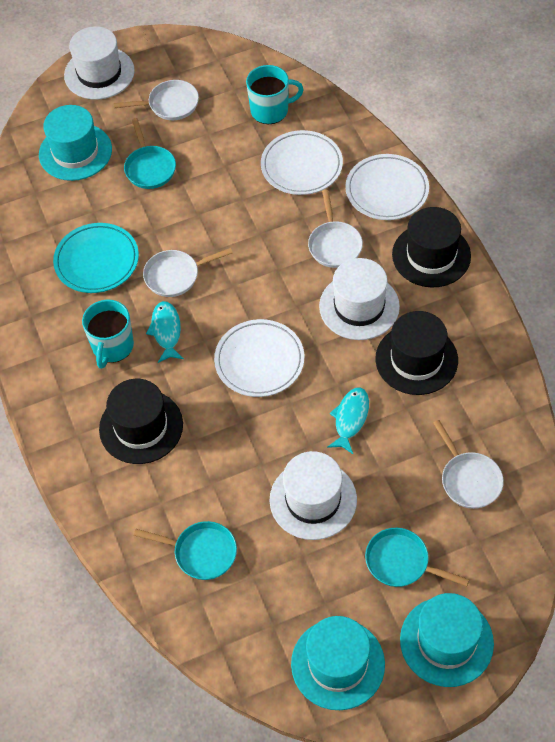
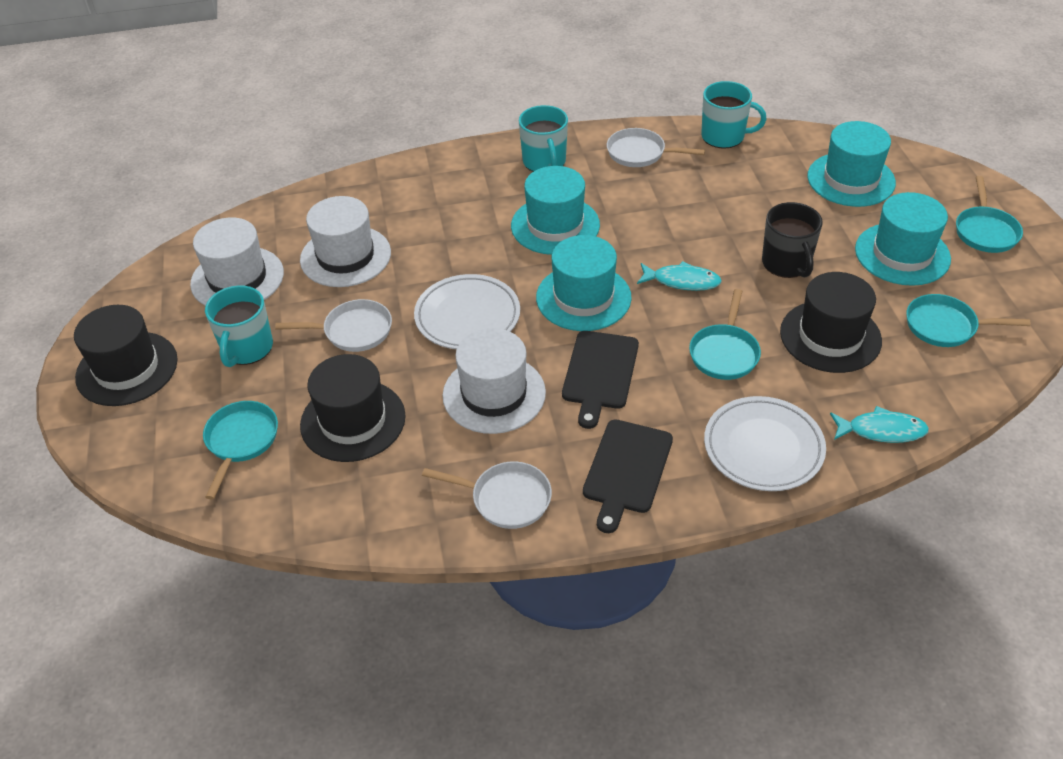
black cutting board: none = 0 -> [562,331,639,429] [583,419,673,533] = 2
black mug: none = 0 -> [762,202,823,278] = 1
turquoise hat: [39,105,112,181] [291,616,385,710] [400,593,494,687] = 3 -> [511,166,600,255] [536,235,632,331] [807,121,896,207] [855,192,951,286] = 4
turquoise mug: [82,300,134,369] [246,65,304,124] = 2 -> [205,285,273,367] [519,105,568,172] [701,81,767,148] = 3
turquoise pan: [124,118,176,189] [134,521,237,580] [365,528,469,587] = 3 -> [203,401,278,500] [689,289,761,380] [906,294,1031,347] [956,176,1023,253] = 4
turquoise plate: [53,223,139,293] = 1 -> none = 0
white pan: [114,80,199,120] [143,248,233,297] [308,190,363,268] [433,420,504,509] = 4 -> [275,299,392,352] [422,461,552,529] [607,128,705,167] = 3
white plate: [214,319,304,397] [261,130,343,195] [345,154,429,220] = 3 -> [414,274,520,349] [704,396,826,491] = 2

